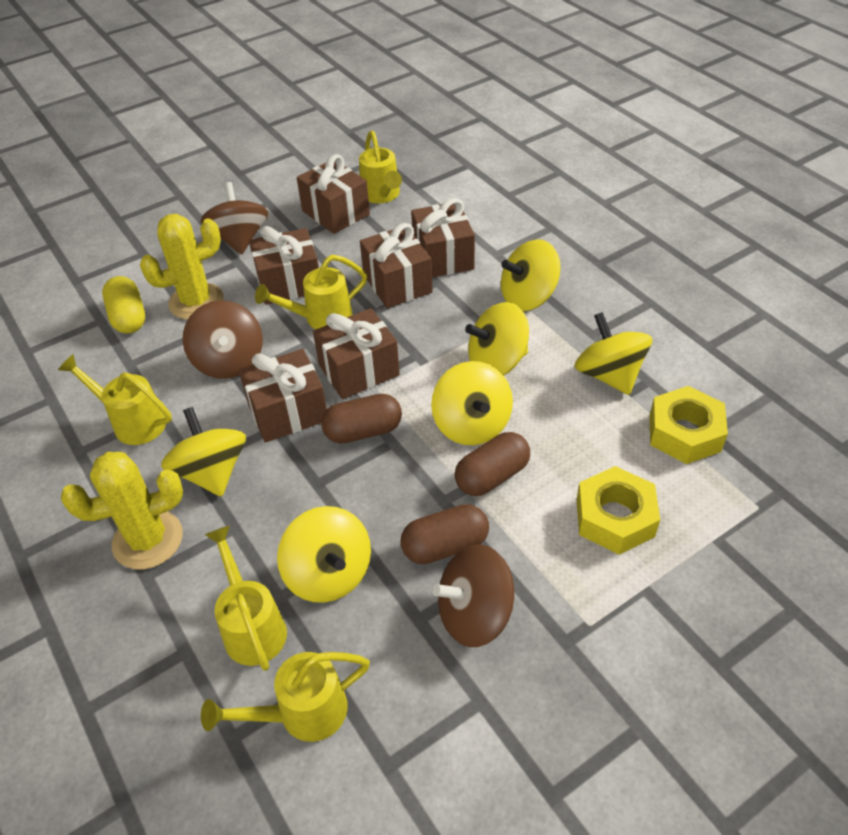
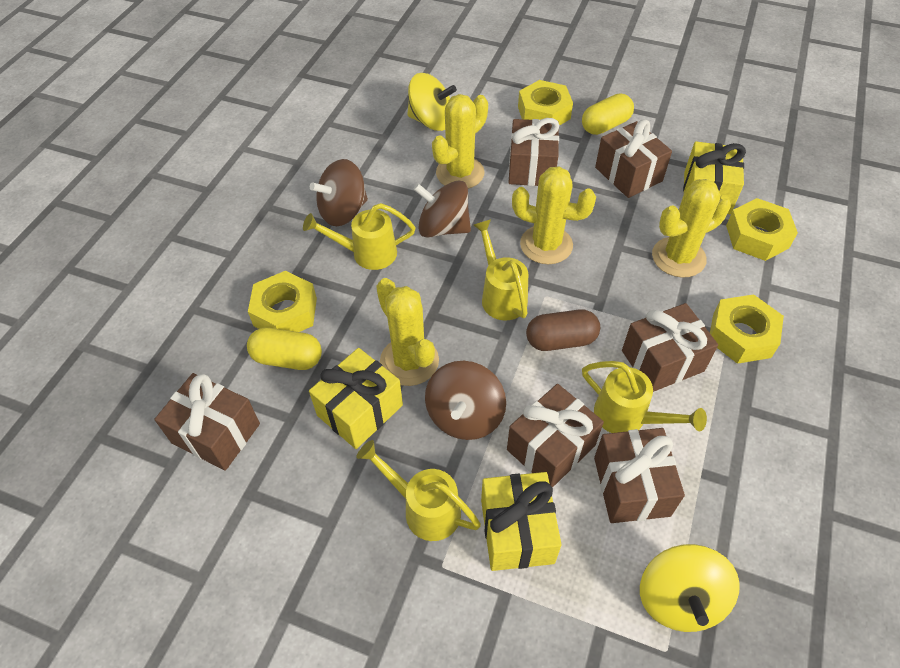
brown capsule: [321,394,402,444] [400,504,489,564] [455,432,530,496] = 3 -> [526,309,600,351] = 1
yellow cactus: [61,452,183,569] [140,214,224,320] = 2 -> [376,278,439,386] [432,94,488,189] [512,166,596,264] [652,179,731,278] = 4
yellow capsule: [102,276,145,334] = 1 -> [247,328,322,370] [582,93,634,135] = 2
yellow gift: none = 0 -> [309,348,403,449] [481,472,562,571] [683,141,746,214] = 3
yellow nut: [577,466,660,555] [650,386,728,464] = 2 -> [248,271,317,332] [518,80,573,125] [710,294,784,364] [726,198,798,261] = 4
yellow spinning top: [161,407,246,497] [277,506,371,603] [431,361,513,445] [465,302,529,375] [501,239,561,311] [575,312,652,395] = 6 -> [407,73,457,131] [640,544,740,632] = 2
yellow watering can: [58,354,172,445] [201,652,370,742] [205,525,287,671] [255,255,367,329] [359,131,402,203] = 5 -> [303,203,415,270] [356,440,481,541] [473,219,528,321] [582,361,707,433] = 4

